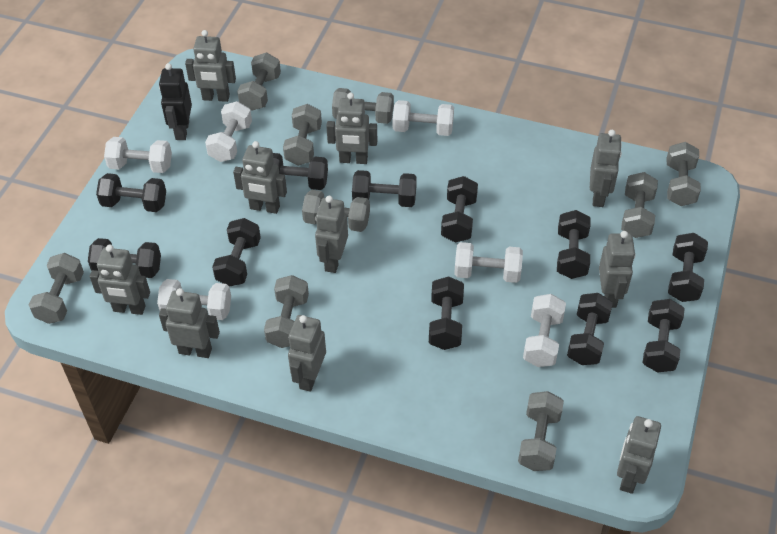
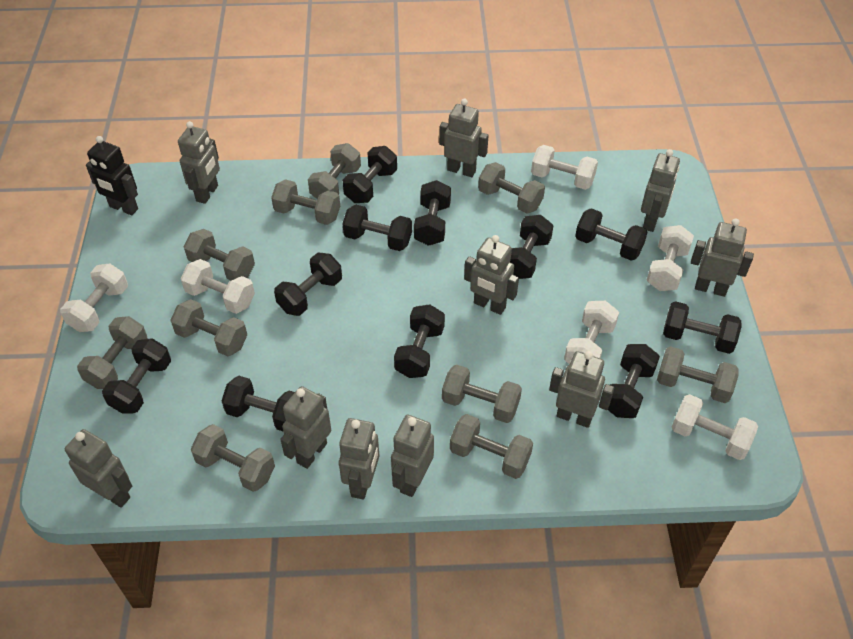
grey dumbbell: [29,253,84,324] [237,53,281,111] [264,275,309,348] [283,104,322,166] [302,190,370,232] [332,88,394,124] [518,391,564,471] [621,172,658,238] [667,142,701,206] = 9 -> [77,316,147,389] [170,299,247,356] [184,229,255,281] [191,424,275,492] [271,179,340,225] [308,143,361,199] [442,365,522,423] [450,414,533,479] [478,162,545,213] [657,346,739,403] = 10

